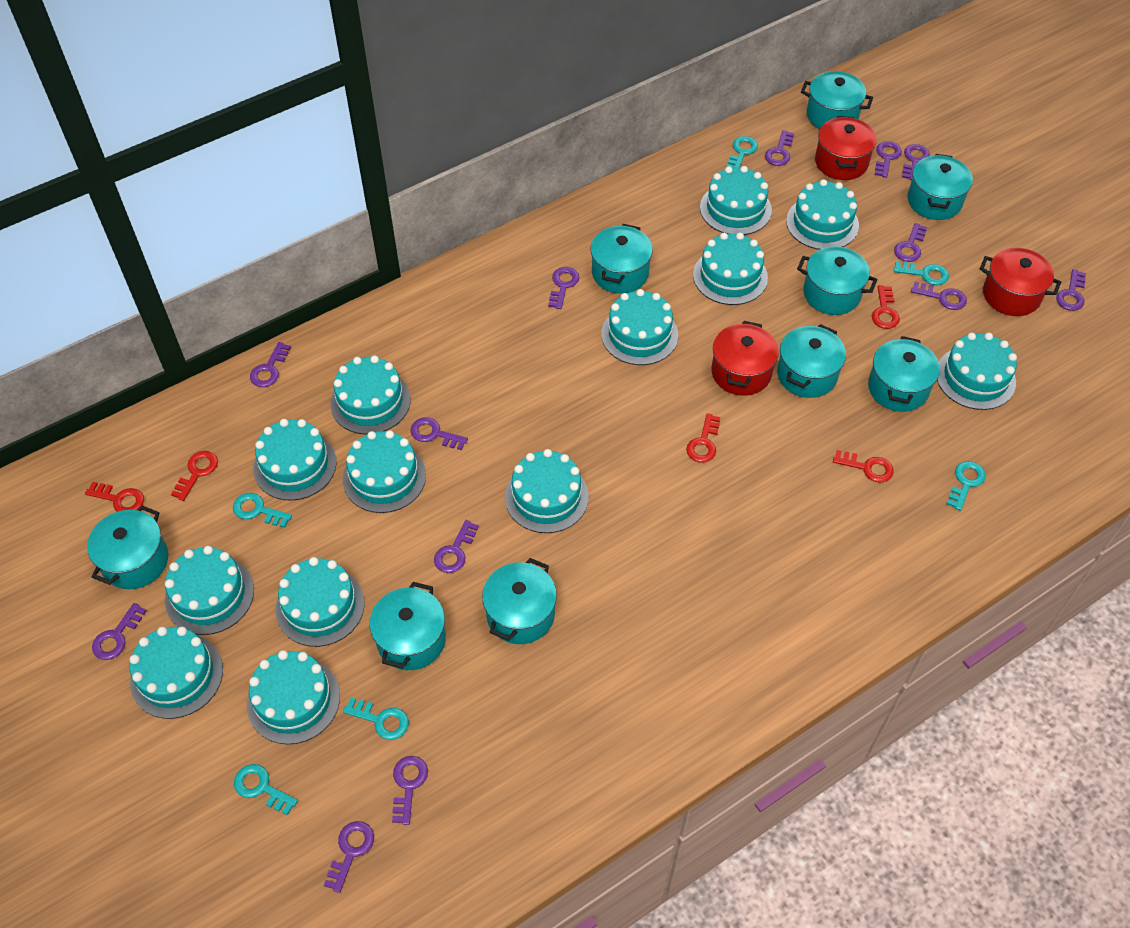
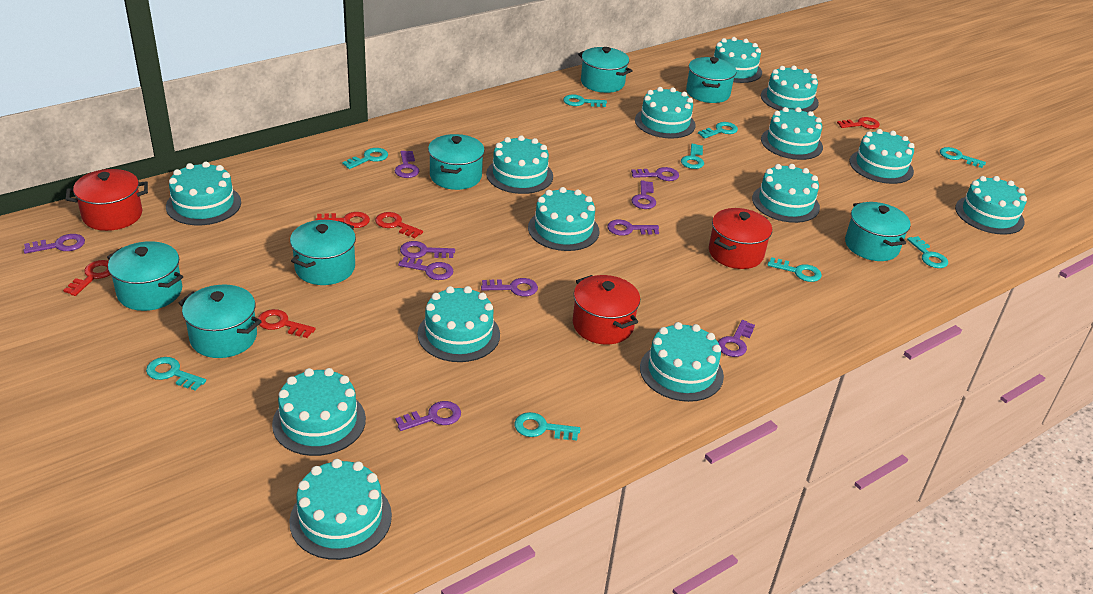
purple key: [92,603,147,660] [250,342,291,387] [324,821,374,893] [392,756,428,825] [410,417,468,450] [434,520,479,573] [548,267,579,309] [765,130,794,166] [875,141,902,178] [894,223,927,262] [902,144,930,180] [911,282,967,310] [1056,269,1086,311] = 13 -> [23,234,85,254] [395,151,419,178] [395,401,461,431] [398,257,454,280] [400,241,455,258] [481,278,538,296] [607,220,659,236] [631,167,679,181] [632,180,656,209] [718,320,755,357] = 10
turquoise cake: [130,627,223,719] [165,546,254,635] [247,650,340,744] [253,419,337,501] [276,557,365,647] [330,355,411,435] [343,430,426,513] [505,449,589,533] [601,289,678,365] [693,233,768,305] [700,166,772,235] [786,179,859,250] [937,332,1017,410] = 13 -> [166,162,241,225] [272,368,366,456] [289,459,392,560] [418,286,500,362] [486,135,553,194] [528,187,599,251] [635,87,696,139] [640,322,724,402] [714,37,762,83] [752,164,820,223] [761,65,819,112] [761,107,823,160] [849,129,914,184] [955,176,1027,235] = 14
turquoise key: [233,493,292,528] [234,764,298,815] [343,698,409,740] [726,136,758,168] [894,261,949,285] [947,461,986,511] = 6 -> [146,357,206,391] [342,148,388,169] [514,412,580,441] [563,94,607,107] [681,144,704,169] [698,122,738,139] [767,257,822,282] [907,236,948,268] [940,147,986,168] = 9
turquoise pot: [87,505,168,589] [369,582,446,670] [482,558,557,644] [591,224,653,293] [777,324,846,398] [797,246,878,315] [801,71,873,129] [868,336,940,412] [908,154,973,220] = 9 -> [107,241,183,311] [179,285,262,358] [290,220,356,285] [428,134,485,190] [578,47,632,93] [686,57,737,103] [845,202,911,261] = 7

